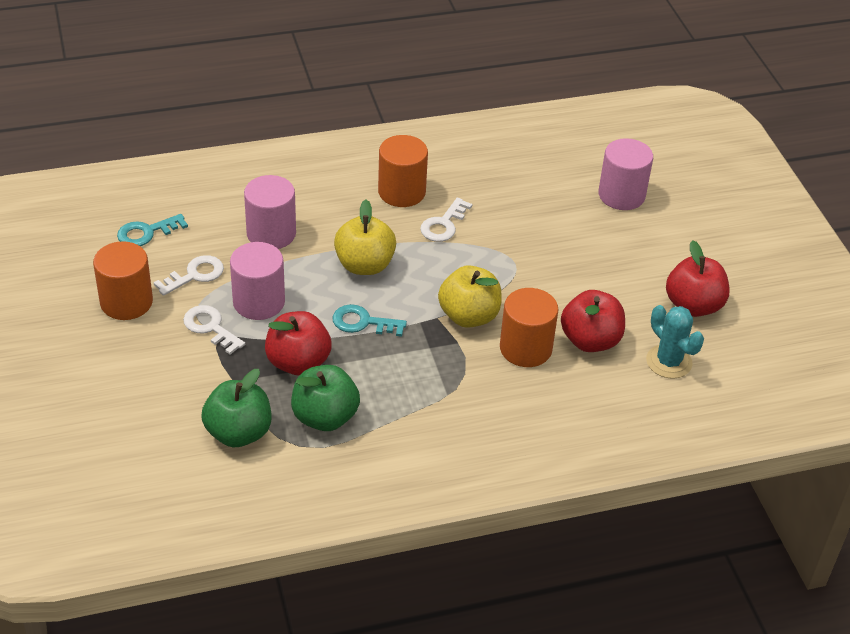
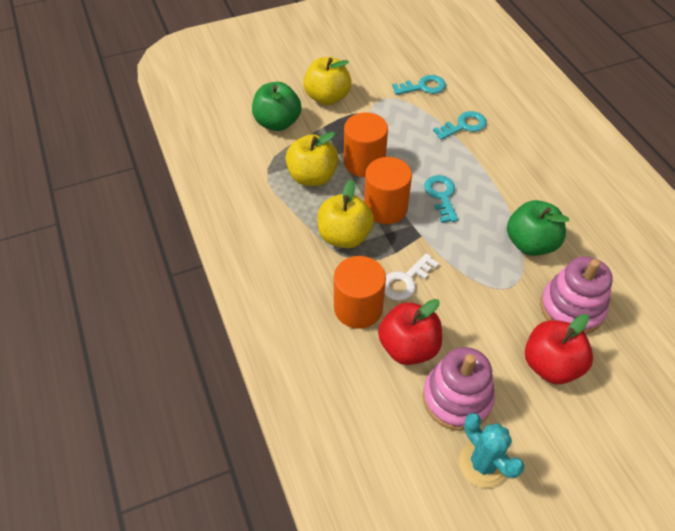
pink cylinder: [230,242,285,320] [244,175,296,249] [598,138,653,210] = 3 -> none = 0
pink stacking toy: none = 0 -> [423,347,495,431] [540,256,613,334] = 2
red apple: [265,311,332,375] [561,290,625,352] [666,240,730,317] = 3 -> [378,299,442,365] [525,314,593,384] = 2
turquoise key: [117,214,188,246] [333,304,407,337] = 2 -> [392,75,446,95] [424,175,458,223] [433,111,487,140] = 3
white key: [153,255,224,296] [183,305,245,354] [420,198,472,242] = 3 -> [384,253,439,301] = 1
yellow apple: [334,200,396,275] [438,265,502,328] = 2 -> [286,132,339,186] [303,57,351,105] [318,179,374,248] = 3

